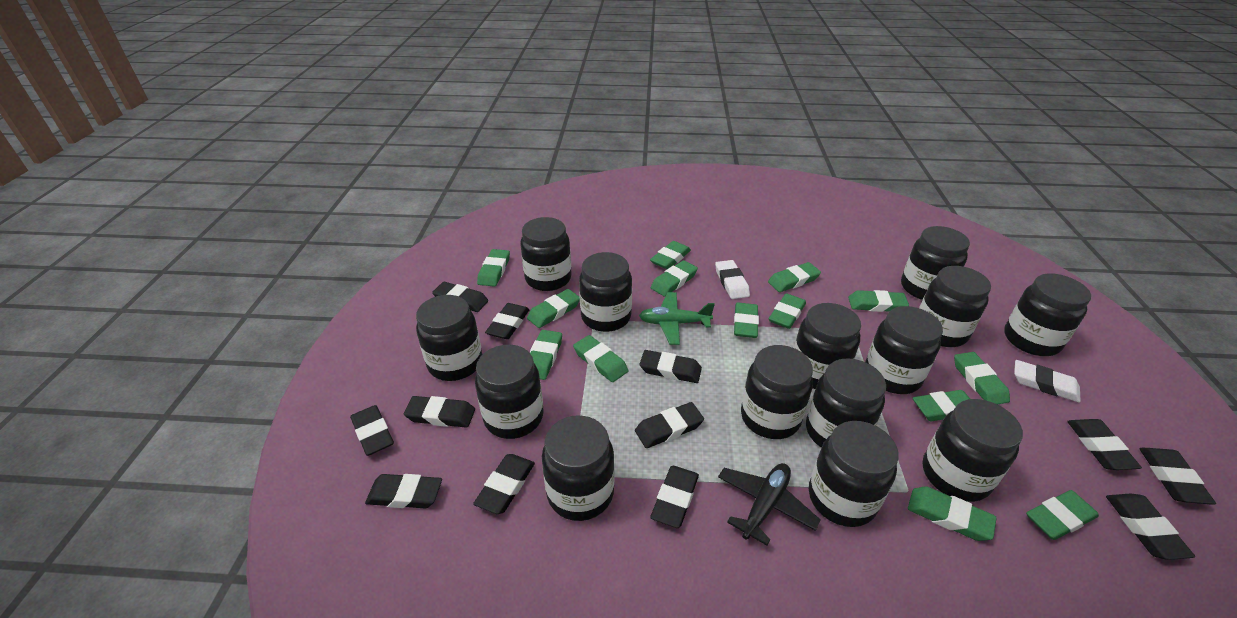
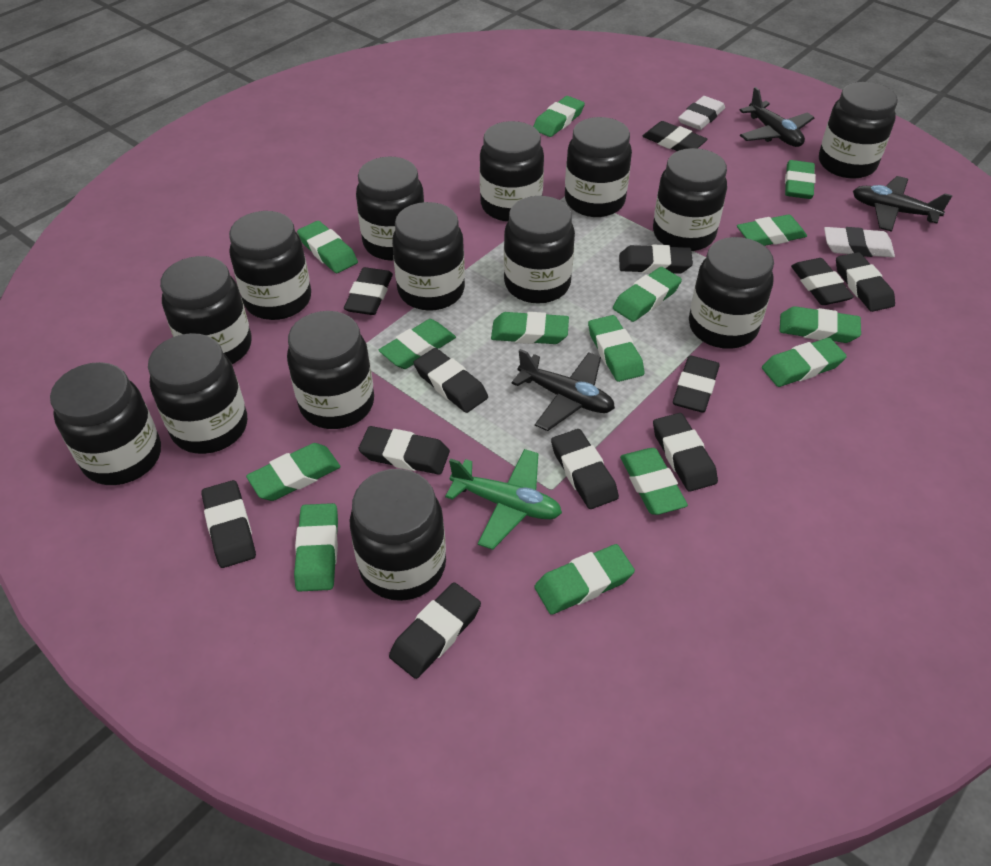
black plane: [718,463,821,546] = 1 -> [511,349,615,431] [739,87,815,147] [853,176,952,232] = 3

